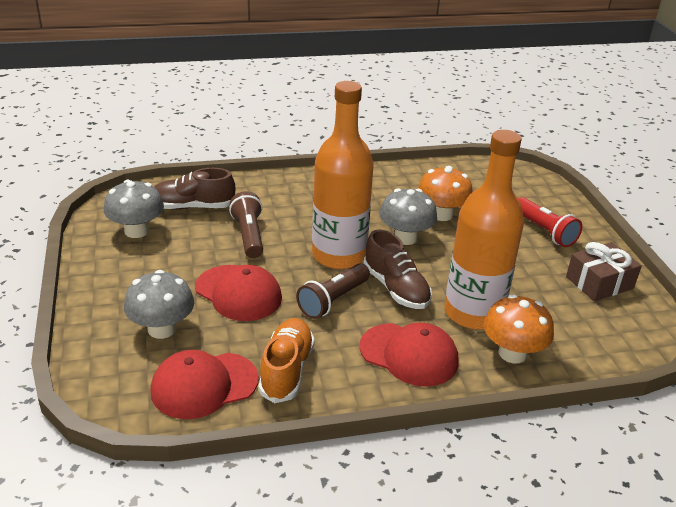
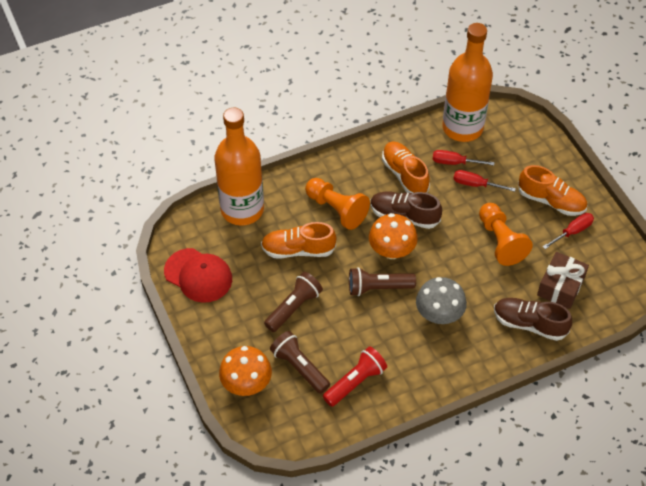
brown flashlight: [229,191,263,258] [296,263,370,319] = 2 -> [264,272,323,332] [270,331,330,394] [349,267,416,296] = 3
grey mushroom: [104,180,164,238] [124,270,194,339] [379,188,437,245] = 3 -> [416,277,467,324] = 1
orange pawn: none = 0 -> [305,178,370,230] [479,203,533,266] = 2
orange shoe: [258,318,315,403] = 1 -> [261,222,336,259] [382,142,430,193] [518,165,587,216] = 3
red cap: [150,350,259,419] [195,265,282,321] [359,322,459,387] = 3 -> [164,248,232,303] = 1
red screwdriver: none = 0 -> [432,150,495,166] [453,170,516,192] [543,213,594,249] = 3

